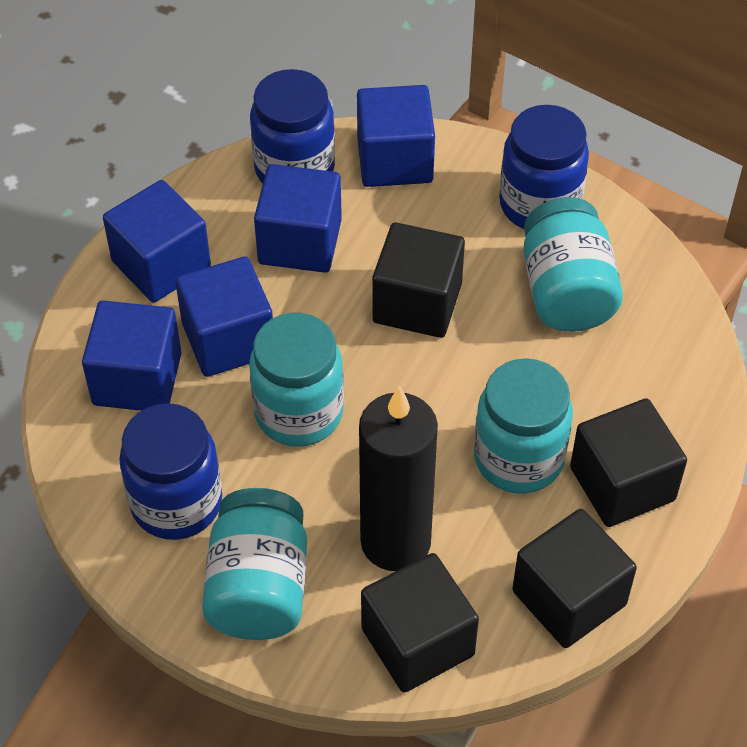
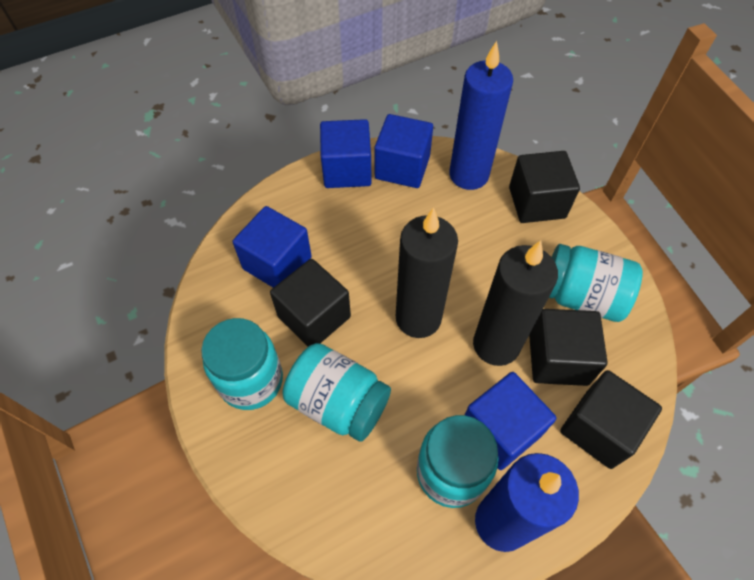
black candle: [359,386,438,571] = 1 -> [396,207,458,338] [473,241,558,366] = 2
blue candle: none = 0 -> [449,41,513,190] [475,453,579,552] = 2
blue cube: [82,301,181,411] [103,180,211,303] [175,256,273,377] [254,164,342,273] [357,85,435,187] = 5 -> [233,206,312,288] [320,119,372,188] [374,114,433,188] [465,372,556,470] = 4
blue jar: [119,403,222,540] [250,69,335,184] [499,105,589,229] = 3 -> none = 0

